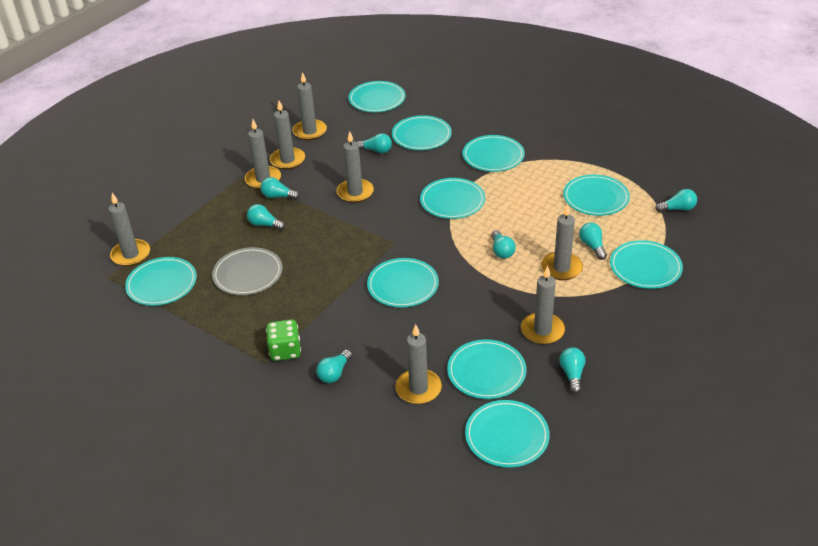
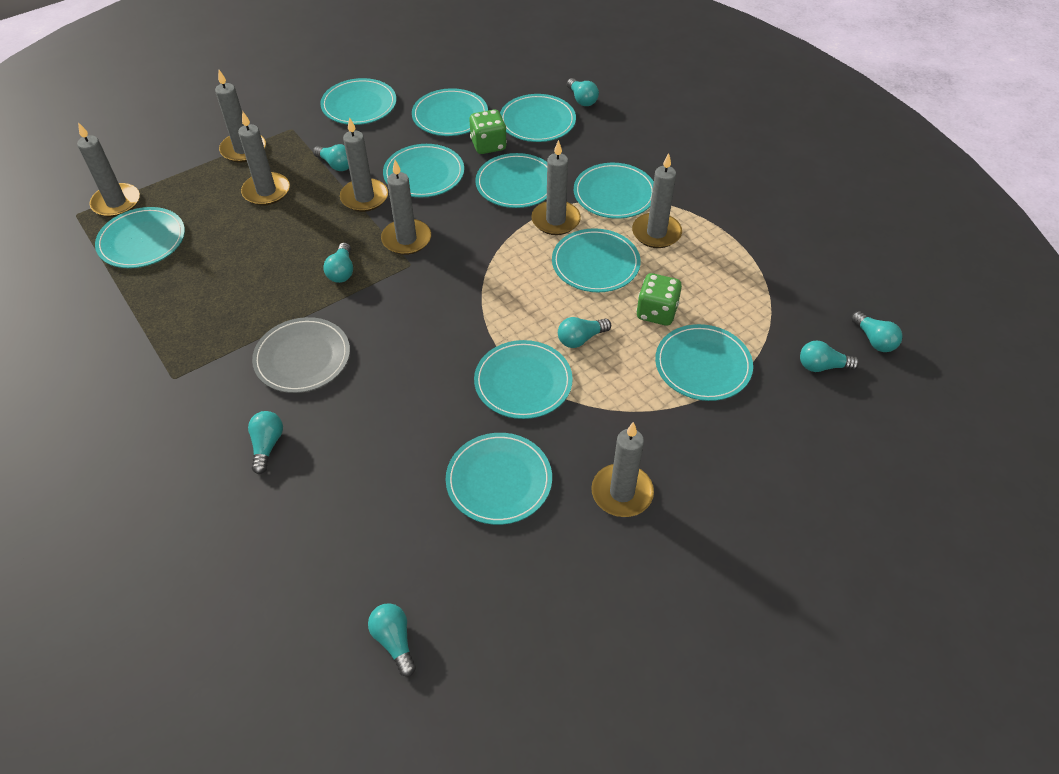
green dice: [266,319,301,361] = 1 -> [470,109,507,154] [636,273,682,326] = 2
turquoise plate: [125,257,197,306] [349,81,405,112] [367,258,439,308] [392,115,452,150] [420,178,485,219] [447,339,526,399] [462,135,525,172] [465,400,550,468] [563,175,630,216] [610,240,683,289] = 10 -> [95,207,185,268] [320,78,396,125] [383,144,464,198] [412,88,488,136] [446,433,552,525] [474,340,573,419] [475,153,547,208] [500,94,576,142] [552,228,641,292] [574,163,654,219] [655,324,753,401] = 11

